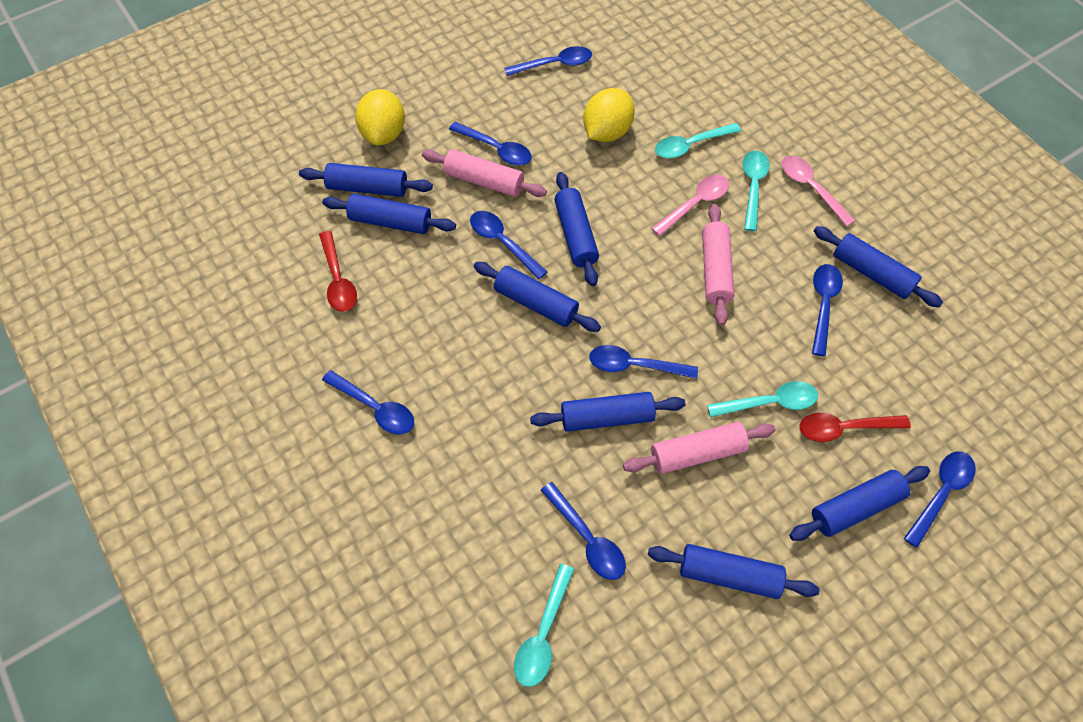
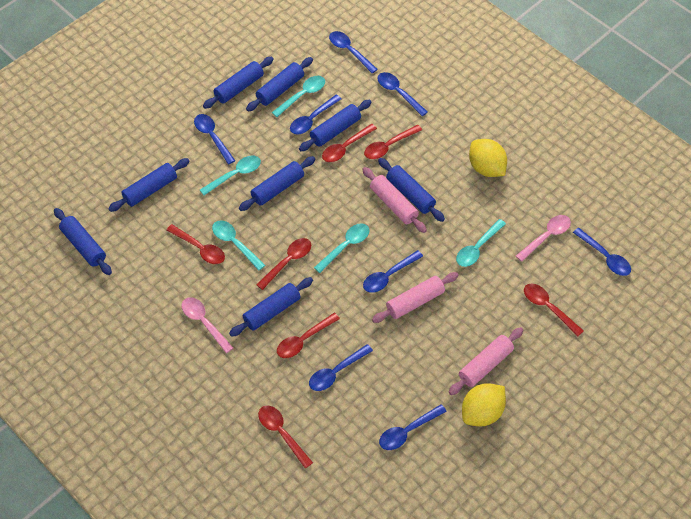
red spoon: [319,231,357,312] [799,413,911,442] = 2 -> [167,224,225,264] [256,238,311,290] [258,406,313,469] [277,313,340,358] [322,124,377,162] [364,125,422,159] [524,284,584,336] = 7
turquoise spoon: [514,564,574,687] [655,123,741,159] [707,381,818,417] [742,151,770,231] = 4 -> [200,156,261,195] [212,221,265,270] [272,76,325,117] [314,223,370,273] [456,219,506,267] = 5

